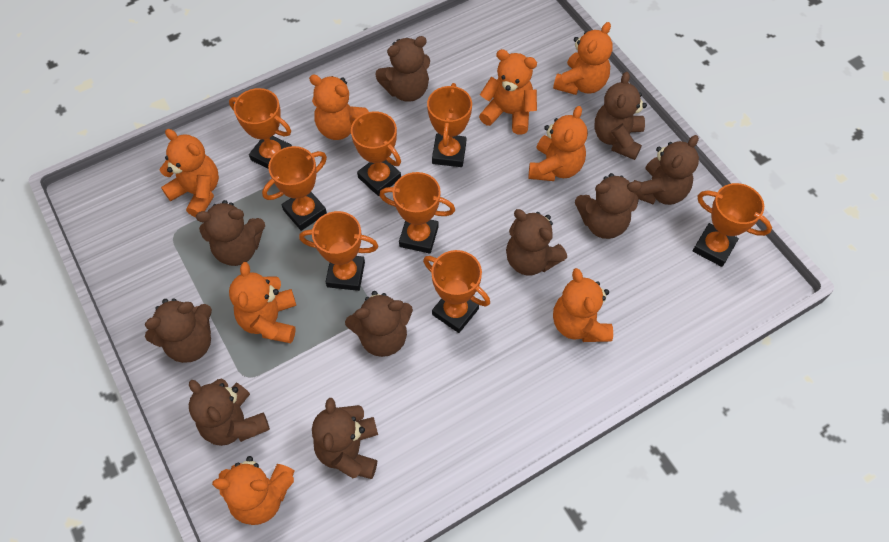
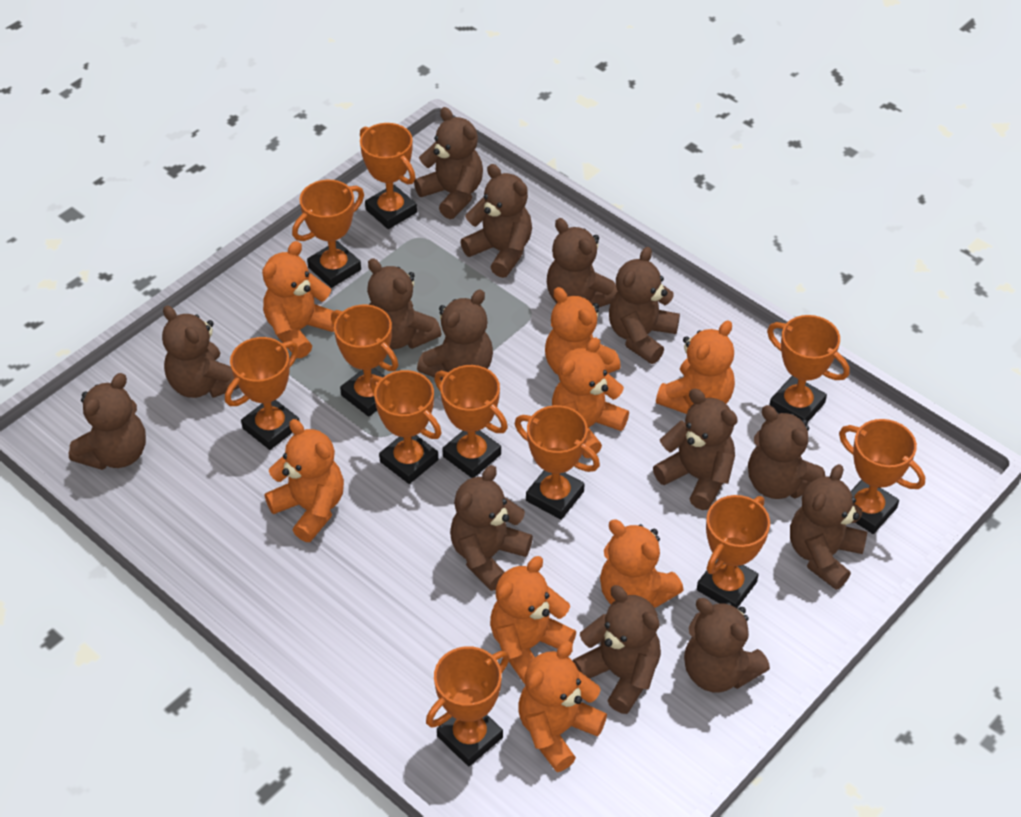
brown teddy bear: [145,299,212,363] [189,379,270,446] [196,200,265,266] [312,398,378,479] [345,291,413,357] [375,36,430,102] [506,209,567,275] [575,173,642,239] [595,72,647,160] [634,135,699,205] = 10 -> [69,373,146,470] [162,306,239,398] [367,258,442,349] [414,107,483,219] [417,289,493,380] [450,465,533,591] [460,164,532,278] [547,218,618,307] [572,585,661,714] [609,247,680,364] [653,389,738,510] [684,598,770,692] [748,405,826,499] [790,464,867,590] = 14
orange trophy: [229,88,292,169] [262,146,327,231] [299,211,378,291] [350,111,401,196] [379,172,455,254] [423,250,490,333] [427,83,472,167] [693,183,772,267] = 8 -> [225,337,300,450] [292,180,364,288] [331,305,399,417] [360,123,417,229] [370,370,442,484] [426,646,510,766] [434,365,508,478] [515,405,600,520] [697,495,770,608] [767,315,850,422] [839,419,925,534] = 11

